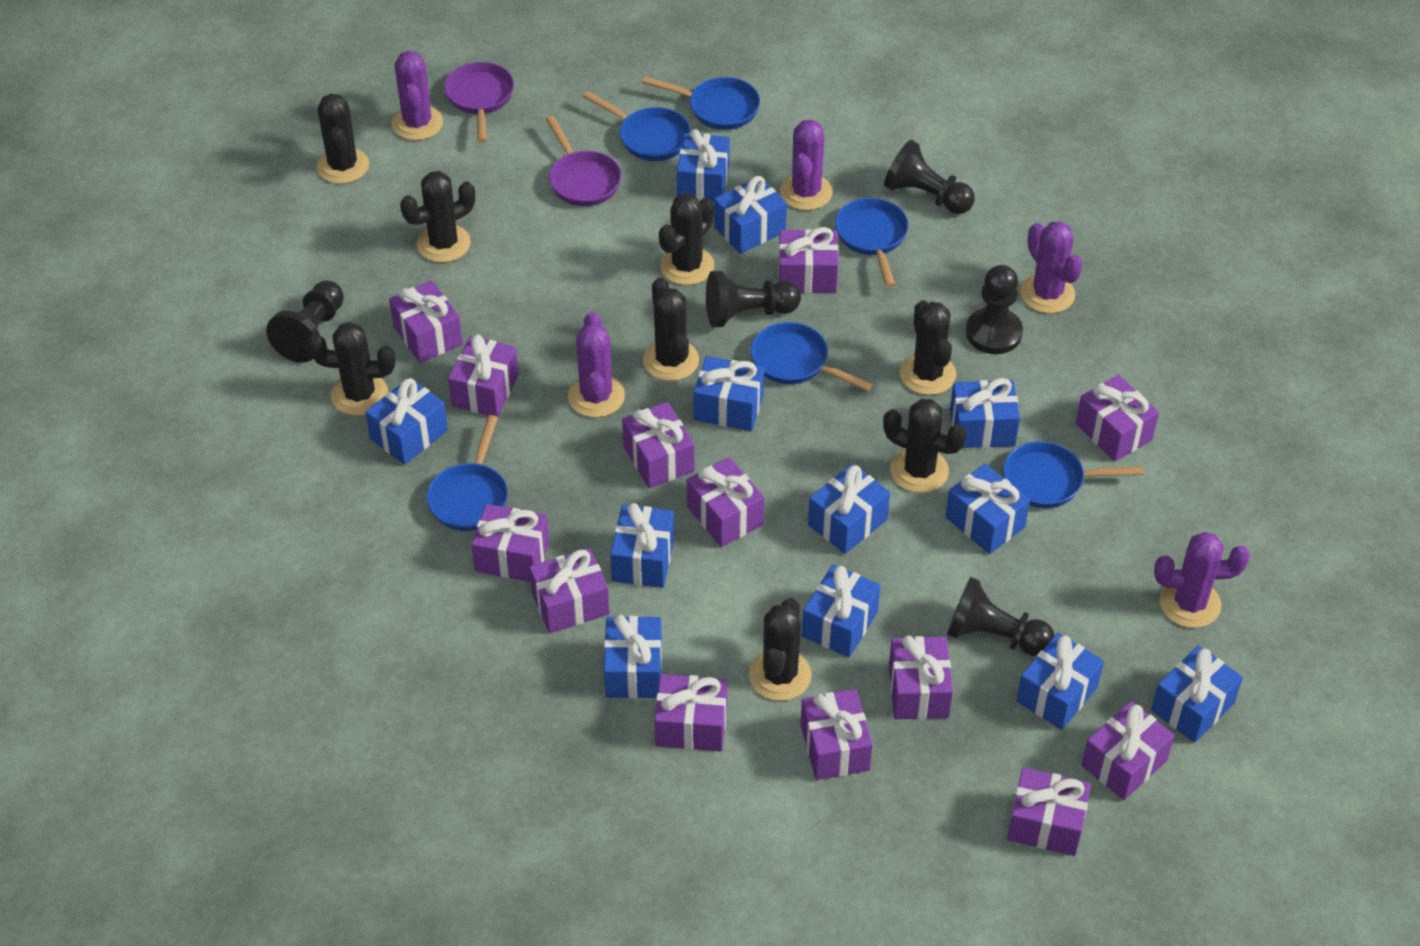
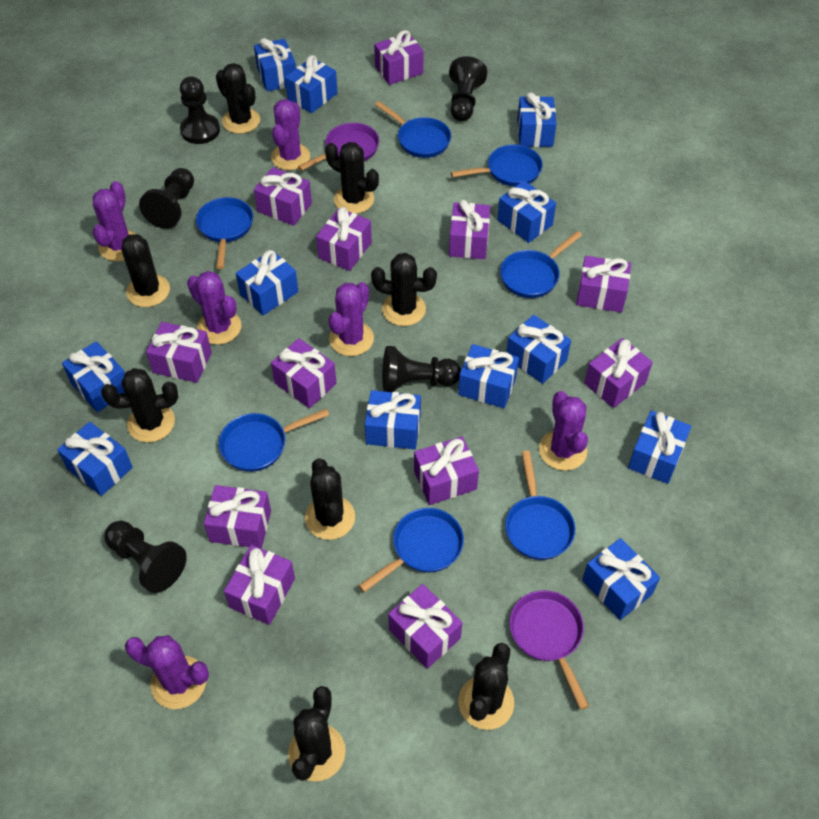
blue pan: [427,415,508,531] [583,91,691,161] [642,76,760,130] [751,322,873,391] [835,198,909,287] [1003,441,1144,508] = 6 -> [196,197,253,269] [219,408,329,472] [359,508,464,592] [375,101,451,158] [451,145,543,187] [500,231,582,298] [505,451,576,560] = 7
purple cactus: [392,51,443,140] [568,312,625,418] [780,120,833,210] [1020,221,1083,313] [1154,532,1250,628] = 5 -> [93,181,136,261] [125,635,209,709] [187,271,241,345] [271,99,310,170] [329,282,374,356] [539,391,588,471] = 6
purple gift: [389,280,463,363] [448,334,519,417] [471,504,549,582] [529,548,610,633] [622,402,694,488] [654,674,727,752] [687,457,764,547] [778,227,839,294] [800,689,873,780] [889,635,953,719] [1007,767,1091,856] [1076,375,1159,462] [1081,701,1175,800] = 13 -> [146,322,212,383] [204,485,271,548] [224,545,295,625] [254,167,312,226] [271,338,336,408] [316,207,372,271] [374,30,424,85] [388,584,462,669] [414,436,479,505] [449,200,490,259] [576,256,631,312] [584,338,653,408] = 12

